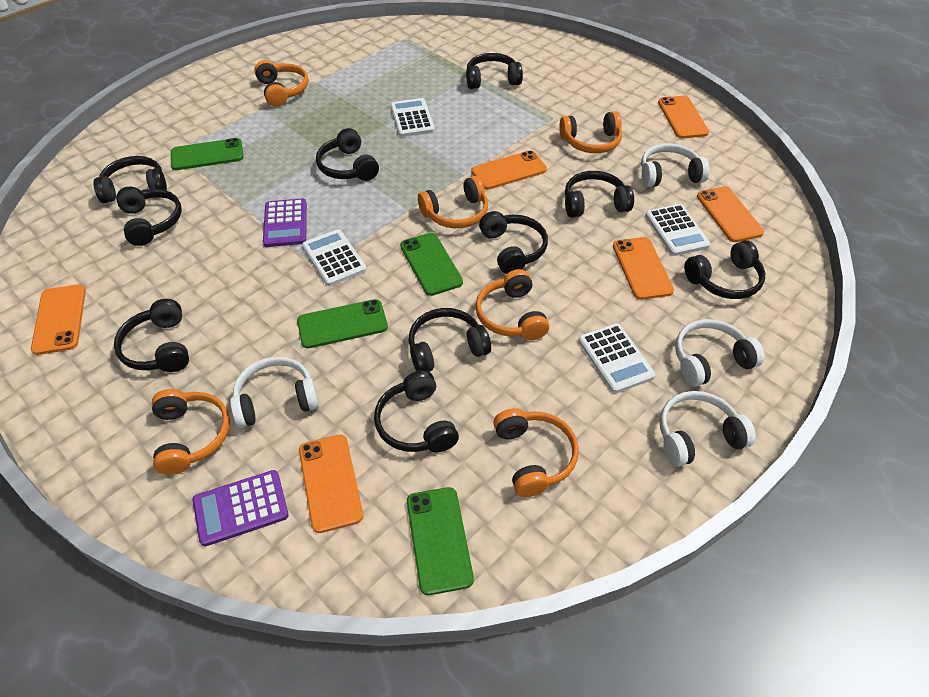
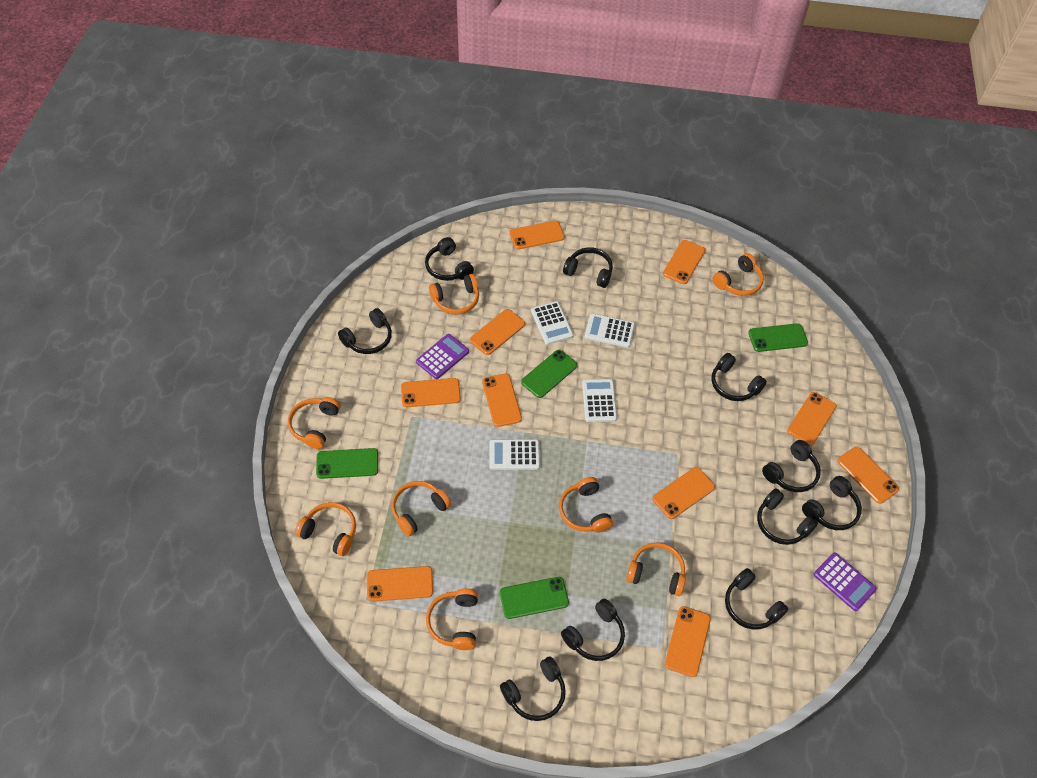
orange headphones: [152,389,230,475] [254,60,308,107] [418,176,488,228] [475,269,549,340] [493,408,579,497] [559,111,622,153] = 6 -> [288,397,340,449] [295,502,356,556] [392,481,451,536] [426,588,478,650] [429,274,479,315] [559,477,613,533] [627,543,686,596] [712,253,764,296] = 8
orange phone: [31,284,86,355] [299,435,363,533] [471,150,547,190] [613,237,674,300] [658,96,709,139] [697,186,764,242] = 6 -> [367,566,433,602] [401,378,461,407] [470,309,525,355] [482,374,522,427] [509,221,565,250] [653,467,715,519] [663,240,705,284] [665,606,711,677] [787,392,837,445] [837,446,899,504] = 10
white headphones: [230,357,319,428] [641,143,710,187] [660,391,756,467] [675,319,765,387] = 4 -> none = 0

